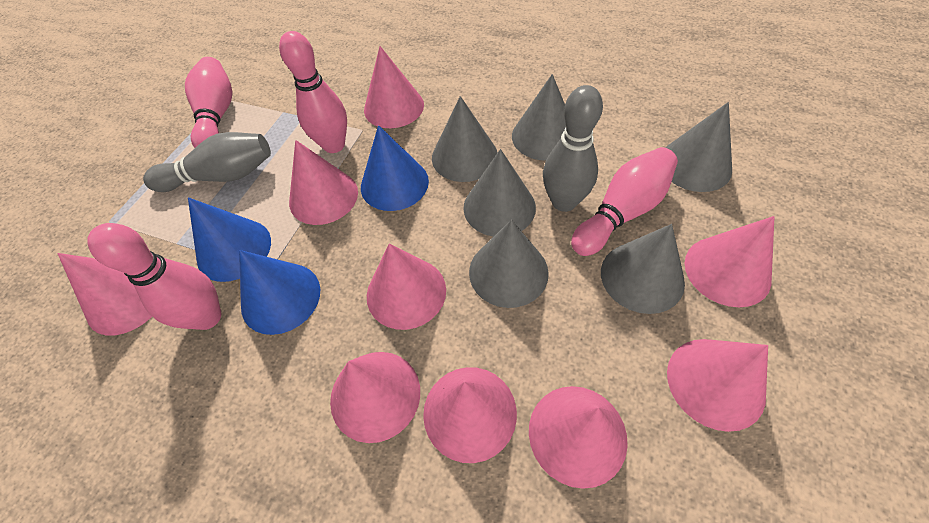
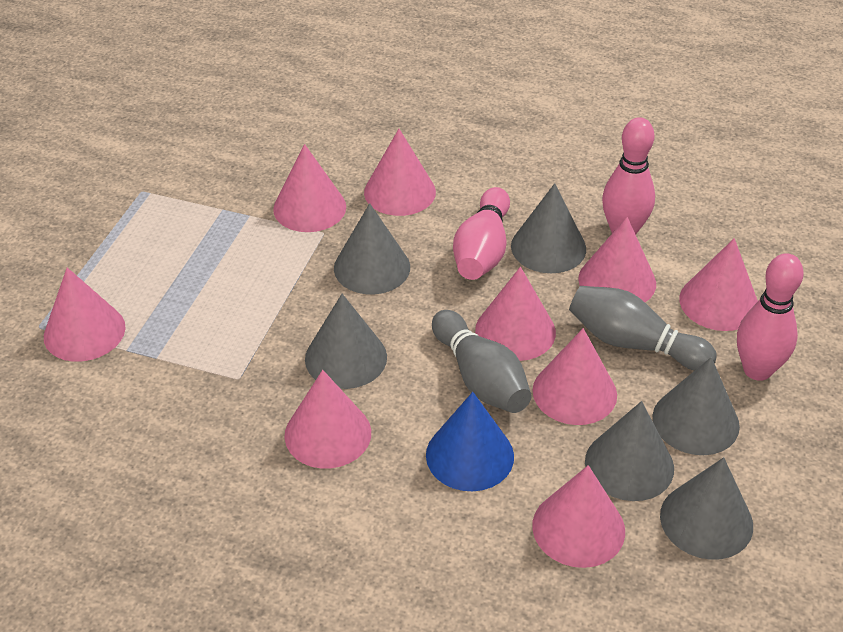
blue cone: [188,197,271,282] [239,250,320,335] [361,125,429,211] = 3 -> [426,392,514,491] = 1
pink bowling pin: [87,223,222,330] [185,57,232,148] [279,31,347,153] [571,147,678,256] = 4 -> [453,187,510,280] [602,117,655,235] [737,253,804,381] = 3

